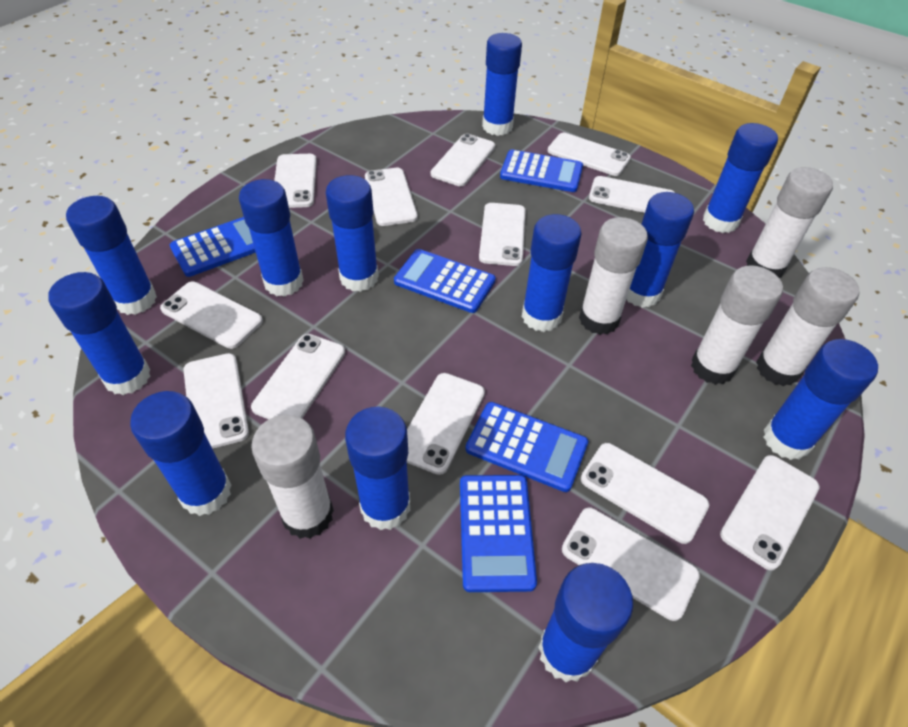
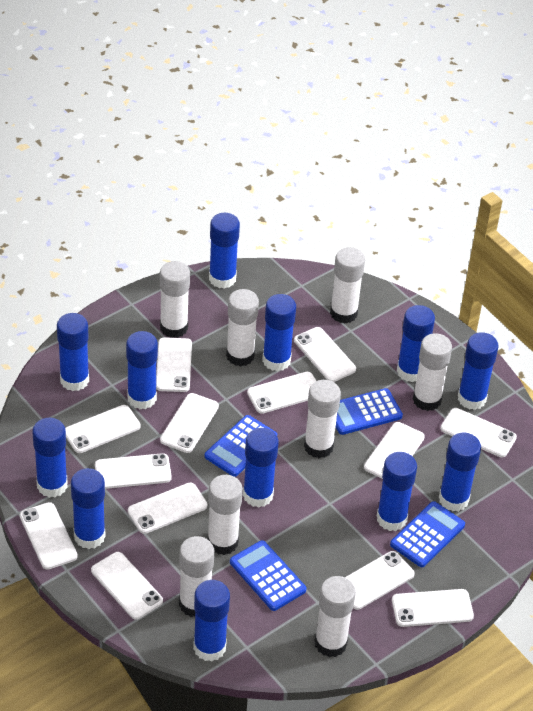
blue calculator: [170,217,256,277] [394,249,496,313] [460,475,537,592] [465,402,588,492] [500,150,583,192] = 5 -> [204,415,277,477] [230,540,307,611] [336,388,403,435] [390,501,465,567] = 4
white glue stick: [251,415,334,539] [579,217,648,335] [691,265,783,385] [746,167,833,278] [756,267,859,386] = 5 -> [160,261,190,338] [179,536,214,617] [207,475,243,555] [226,289,259,366] [304,380,341,458] [315,576,356,657] [330,247,365,323] [413,333,452,411] = 8

